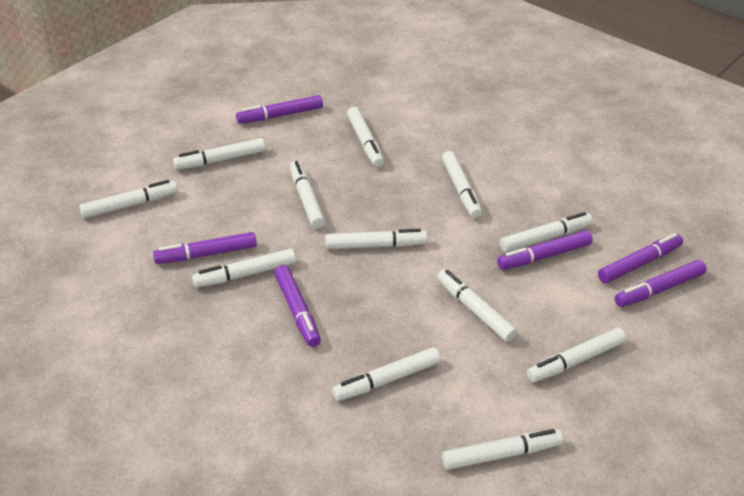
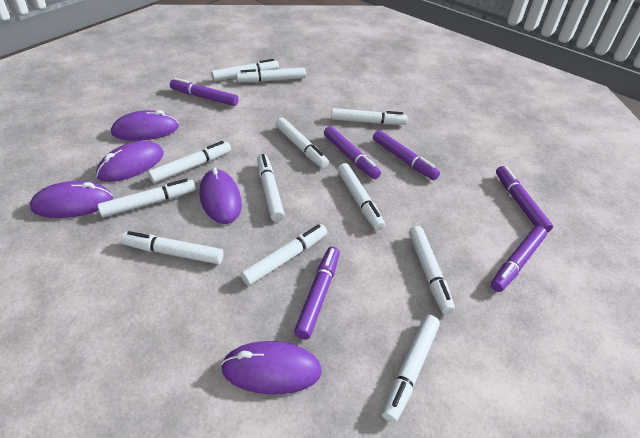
purple mouse: none = 0 -> [30,181,113,218] [96,141,164,182] [111,110,179,141] [200,167,242,224] [221,341,322,394] = 5

